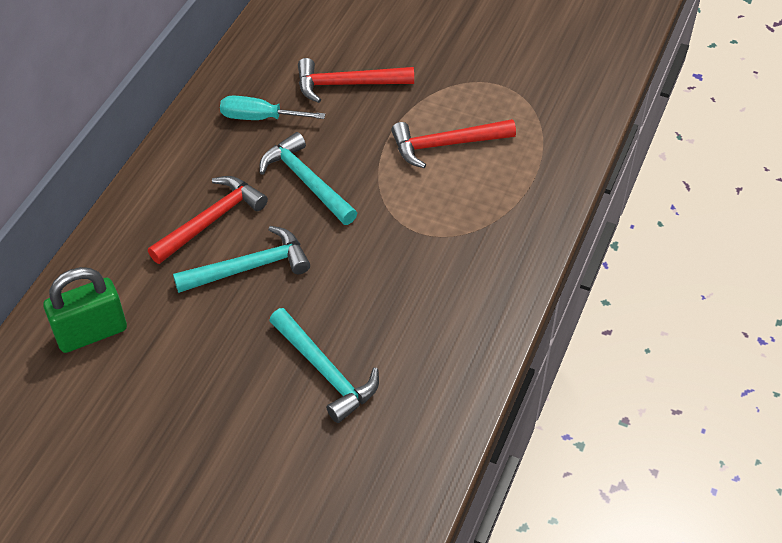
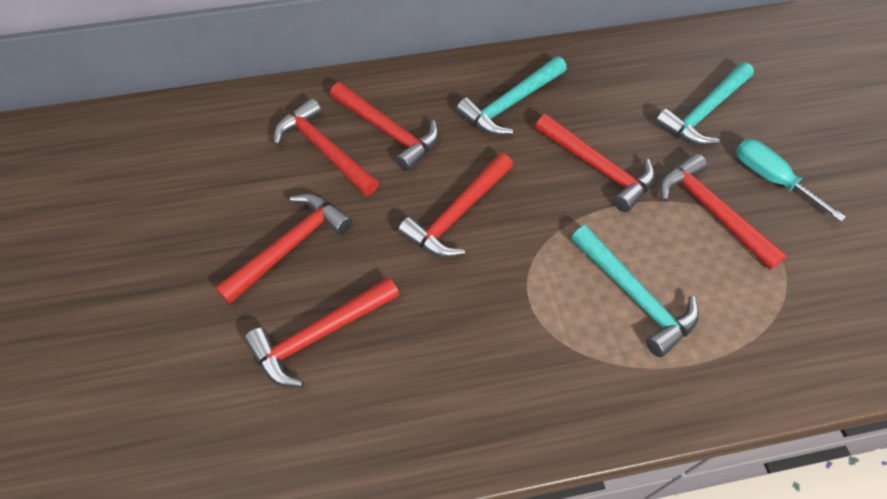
green padlock: [43,267,127,353] = 1 -> none = 0
red hammer: [148,176,268,264] [298,58,414,103] [391,119,516,168] = 3 -> [215,194,352,304] [244,277,399,387] [274,98,379,196] [330,82,439,171] [398,153,513,258] [535,114,655,212] [660,154,787,270] = 7

